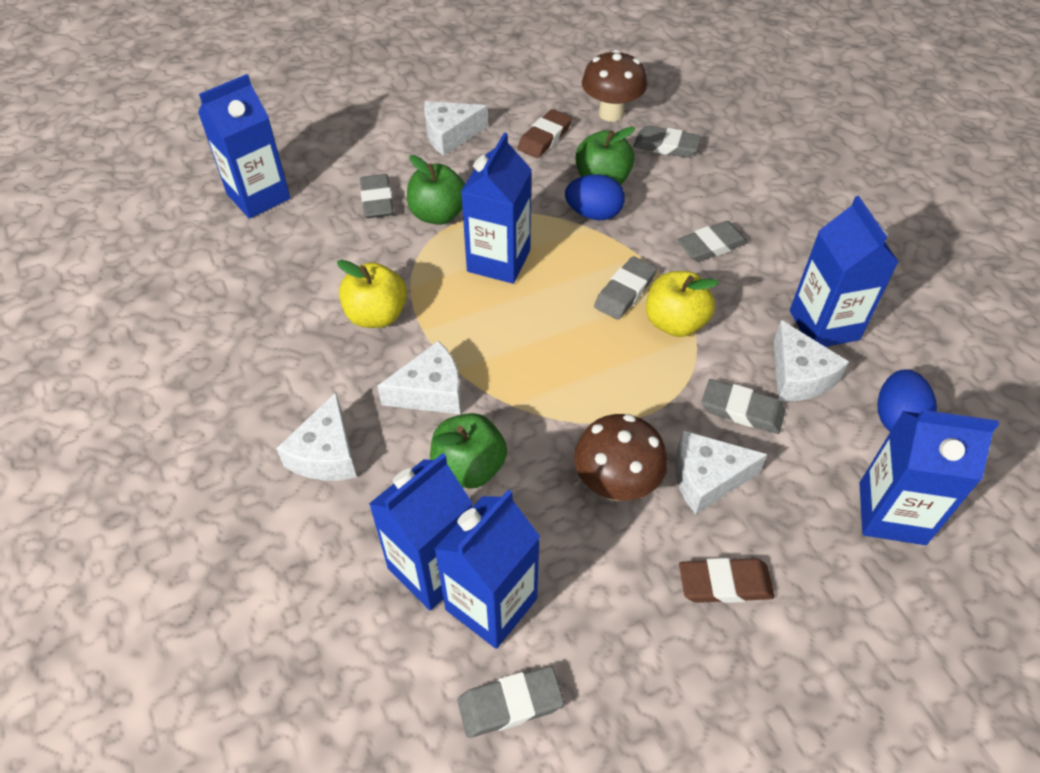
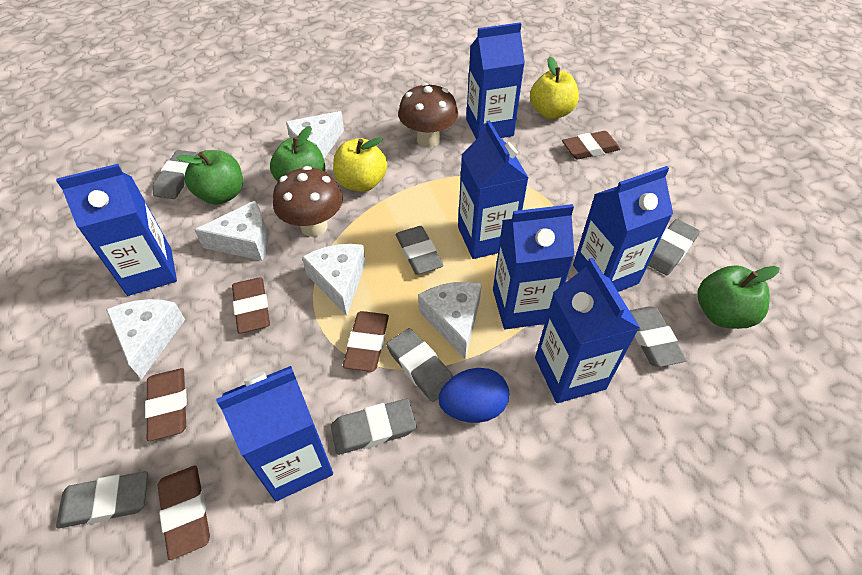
blue carton: [198,74,290,219] [369,453,473,611] [434,489,540,649] [461,133,532,284] [790,196,898,347] [859,410,999,545] = 6 -> [56,164,177,296] [216,366,333,501] [458,120,529,259] [466,22,525,139] [493,204,574,329] [535,258,640,403] [573,166,673,292] = 7
blue egg: [565,174,625,220] [878,369,937,432] = 2 -> [438,368,509,423] = 1
brown eraser: [517,109,572,158] [679,558,775,603] = 2 -> [145,368,187,441] [157,465,210,560] [232,277,270,334] [343,311,389,372] [562,131,620,159] = 5
grey eraser: [360,174,394,218] [458,666,564,738] [594,256,657,320] [633,126,701,157] [677,221,748,262] [702,379,785,434] = 6 -> [56,471,148,529] [153,150,198,199] [331,399,416,455] [386,328,453,402] [396,226,444,275] [629,306,687,367] [648,219,700,275] = 7

